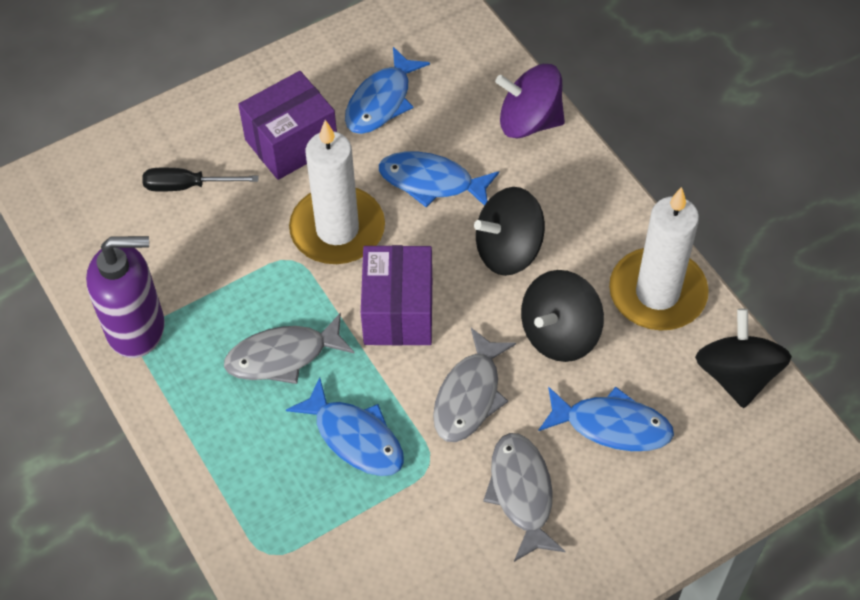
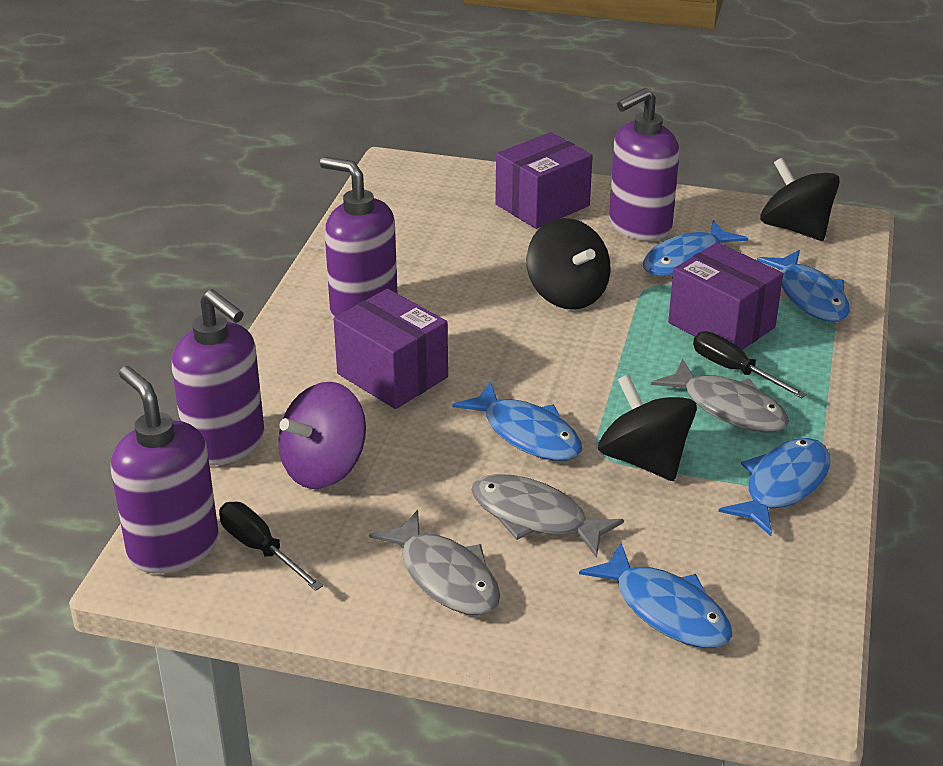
black screwdriver: [142,168,259,192] = 1 -> [219,502,323,591] [693,331,807,398] = 2
blue fish: [286,377,404,476] [345,47,430,134] [379,152,499,207] [538,387,674,451] = 4 -> [453,381,582,461] [579,543,732,648] [643,220,748,276] [719,438,831,536] [757,250,850,322] = 5
purple box: [238,71,337,180] [361,245,432,346] = 2 -> [334,289,448,409] [495,132,593,229] [668,242,783,350] = 3
purple soap dispenser: [86,236,165,358] = 1 -> [111,366,219,574] [172,289,264,466] [320,157,397,318] [609,88,679,241] = 4
white candle: [289,120,385,264] [609,187,709,331] = 2 -> none = 0

